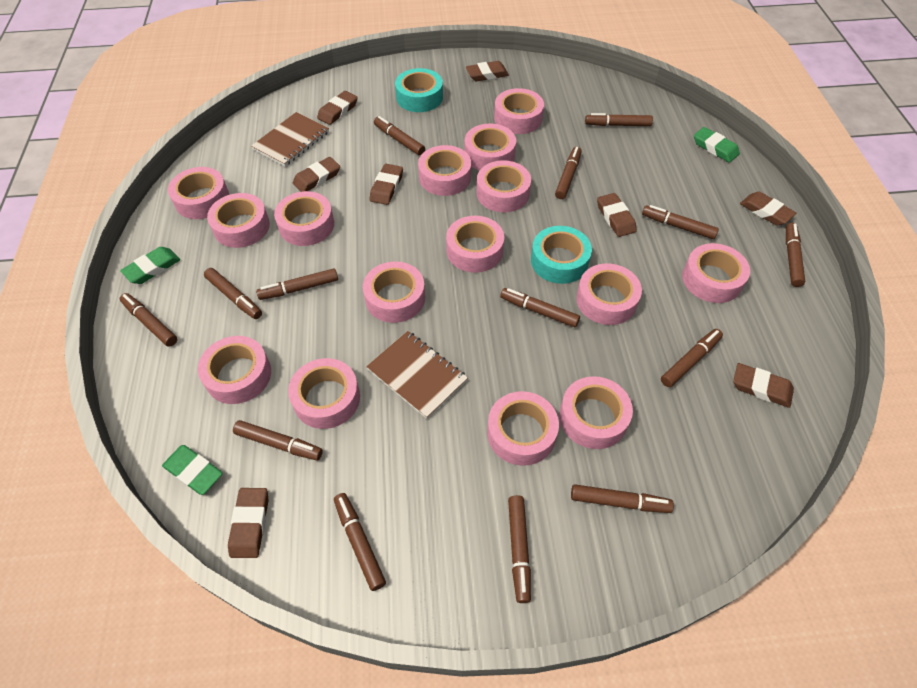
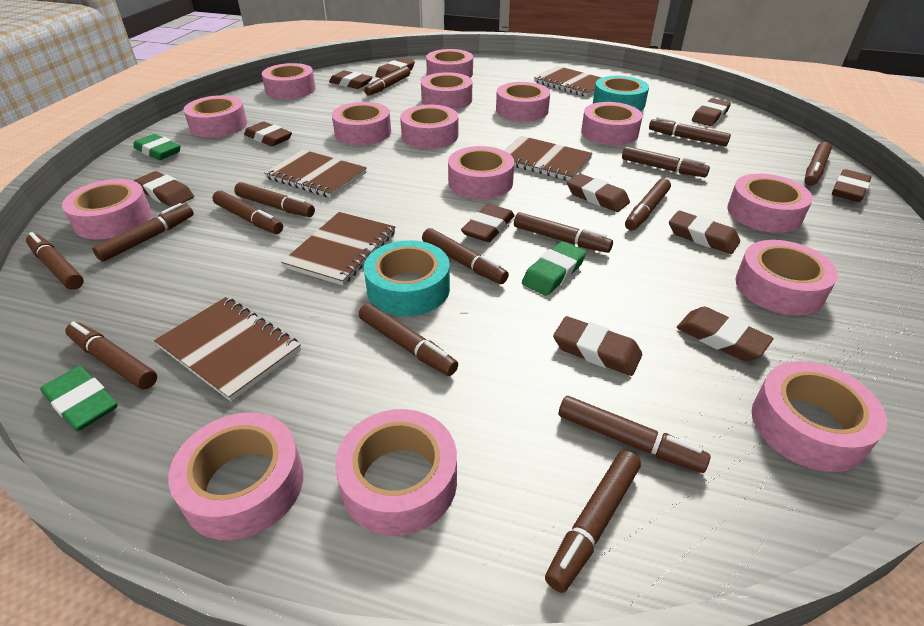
brown eraser: [228,488,269,558] [293,157,340,192] [317,91,358,125] [369,164,403,205] [466,61,509,81] [597,193,637,237] [733,363,794,408] [740,192,796,225] = 8 -> [134,171,194,207] [244,121,292,146] [329,70,373,89] [375,58,415,78] [461,204,515,242] [553,316,642,376] [567,174,630,212] [669,211,740,254] [677,307,773,361] [692,98,731,126] [832,169,871,202] = 11
brown marker: [120,293,177,347] [204,268,262,319] [233,420,323,461] [256,268,338,300] [334,493,386,591] [374,116,425,156] [500,288,580,328] [508,495,531,603] [555,147,582,199] [571,484,674,513] [585,113,653,126] [642,205,719,239] [661,329,723,387] [786,223,805,287] = 14 -> [26,232,84,290] [65,321,157,389] [92,203,194,262] [212,191,283,234] [234,182,315,217] [359,303,458,376] [364,66,410,96] [422,228,509,284] [514,212,613,253] [545,450,641,593] [559,396,710,473] [622,146,710,177] [625,178,671,230] [649,117,731,146] [804,142,832,186] = 15
brown notebook: [251,112,329,167] [366,331,468,419] = 2 -> [154,297,301,402] [264,150,367,198] [281,212,395,286] [504,136,593,181] [534,66,602,97] = 5

